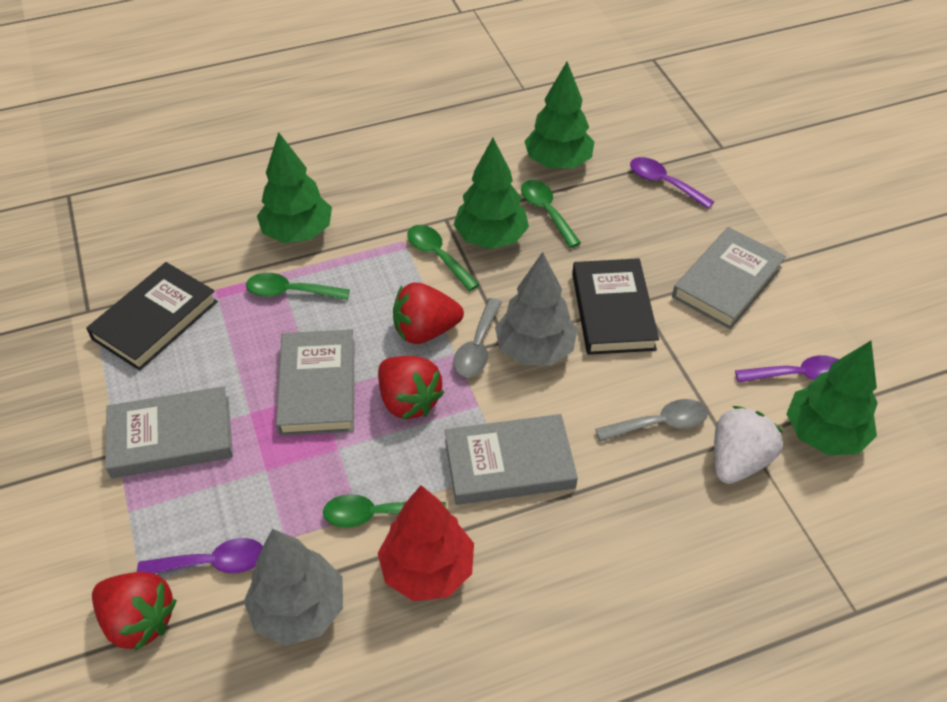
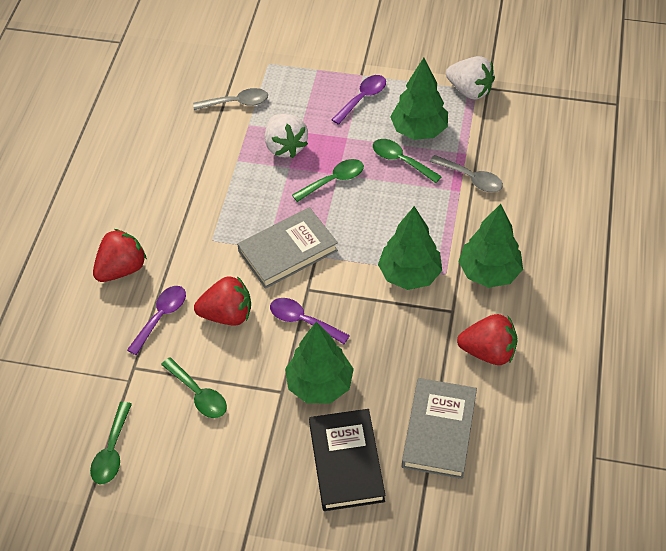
black book: [86,262,218,371] [572,258,659,355] = 2 -> [309,409,385,511] = 1
grey book: [105,386,233,478] [276,329,354,436] [445,414,578,505] [672,227,786,329] = 4 -> [237,207,338,289] [402,378,477,479] = 2
grey tree: [244,529,343,646] [495,252,577,365] = 2 -> none = 0
red tree: [378,485,474,601] = 1 -> none = 0
white strawberry: [714,406,783,484] = 1 -> [265,114,308,158] [446,56,495,100] = 2

